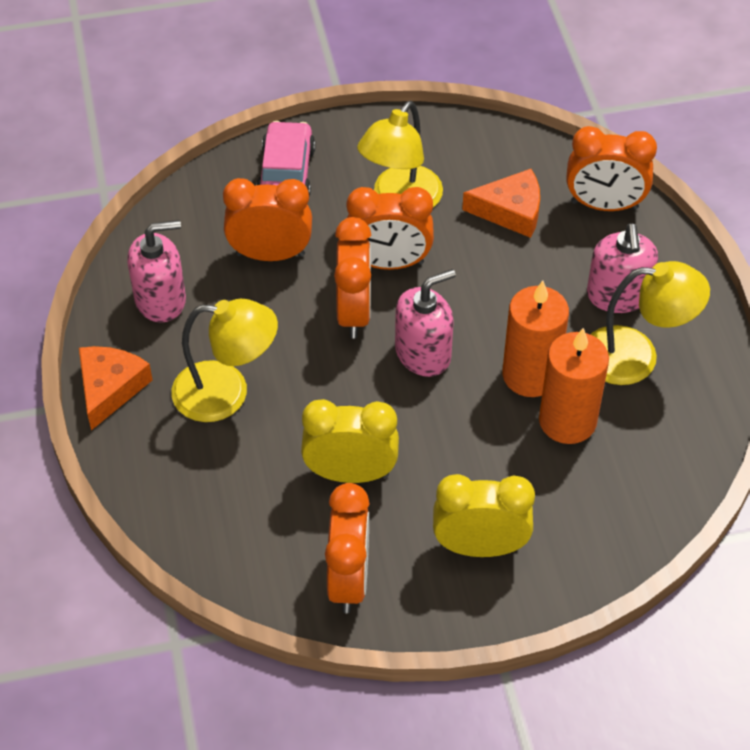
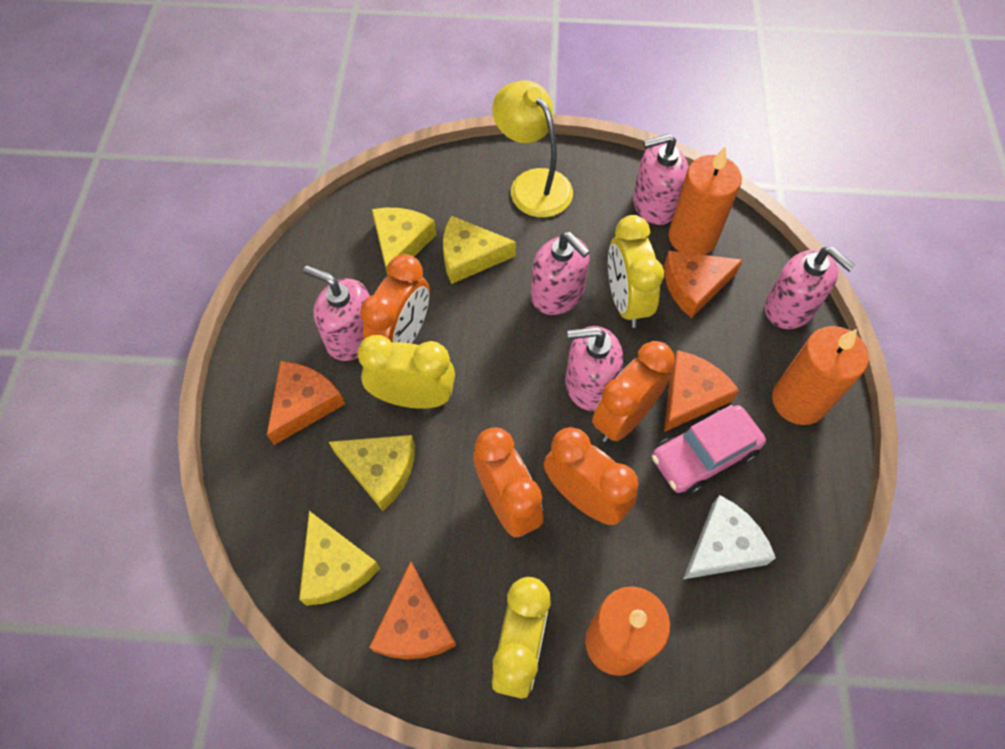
orange candle: [502,281,569,397] [539,328,609,444] = 2 -> [585,586,670,676] [668,147,742,255] [772,326,869,425] = 3
orange cheese: [79,346,153,430] [462,169,540,238] = 2 -> [267,361,345,445] [369,561,456,659] [664,251,743,318] [664,350,739,432] = 4
orange clock: [223,178,312,261] [325,483,369,613] [334,217,371,339] [347,187,434,270] [567,126,657,211] = 5 -> [360,254,430,344] [473,427,544,537] [544,427,638,525] [592,341,675,442] = 4
pink soap dispenser: [127,220,186,323] [395,269,456,377] [587,223,658,313] = 3 -> [304,266,370,361] [531,232,590,315] [565,326,623,411] [633,134,689,225] [765,247,856,329] = 5
white cheese: none = 0 -> [683,495,776,579] = 1
yellow cheese: none = 0 -> [299,511,380,606] [329,435,415,511] [372,208,436,275] [443,216,516,284] = 4
yellow clock: [301,399,399,483] [433,474,535,557] = 2 -> [358,335,455,409] [492,577,551,699] [608,215,664,328] = 3
yellow lamp: [171,299,278,422] [357,101,443,208] [590,261,710,385] = 3 -> [493,80,573,218] = 1

